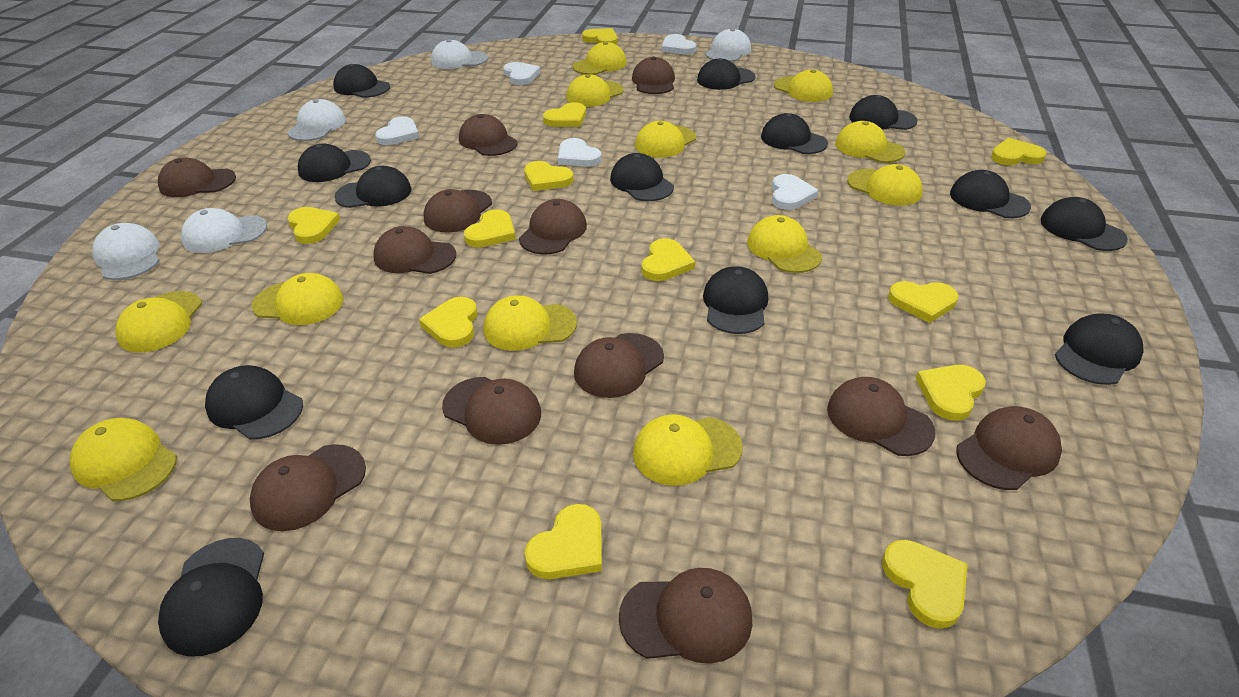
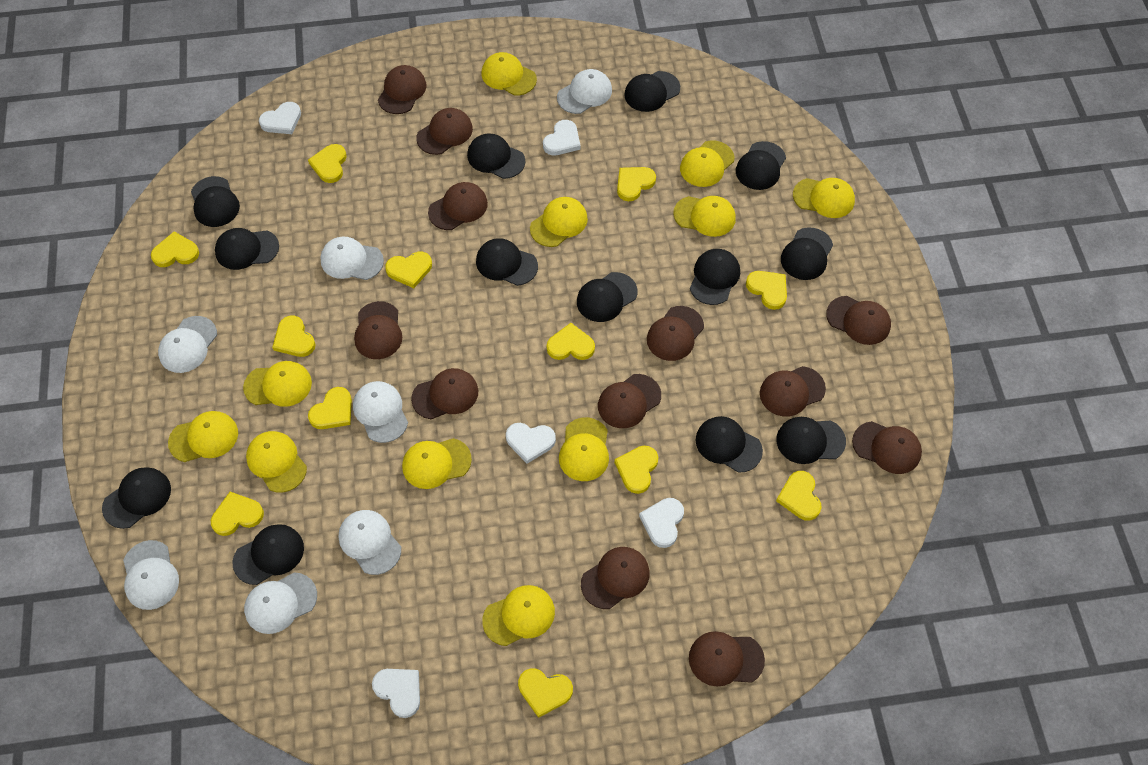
white cap: [92,223,160,280] [181,208,267,253] [287,99,346,141] [431,39,488,69] [705,28,751,62] = 5 -> [123,540,179,610] [158,316,217,373] [244,573,317,634] [320,237,384,280] [338,510,401,575] [353,381,408,443] [557,69,612,114] = 7
yellow cap: [70,418,177,501] [115,291,202,353] [252,273,343,325] [484,296,577,351] [566,74,624,107] [573,42,627,75] [633,414,743,486] [635,121,696,158] [747,215,822,273] [774,69,833,102] [835,121,905,163] [847,164,923,206] = 12 -> [168,411,238,462] [243,361,312,407] [246,431,307,493] [402,438,472,489] [481,52,537,96] [482,585,555,646] [530,197,588,247] [559,417,609,481] [673,196,736,237] [680,140,734,187] [793,178,855,218] = 11

